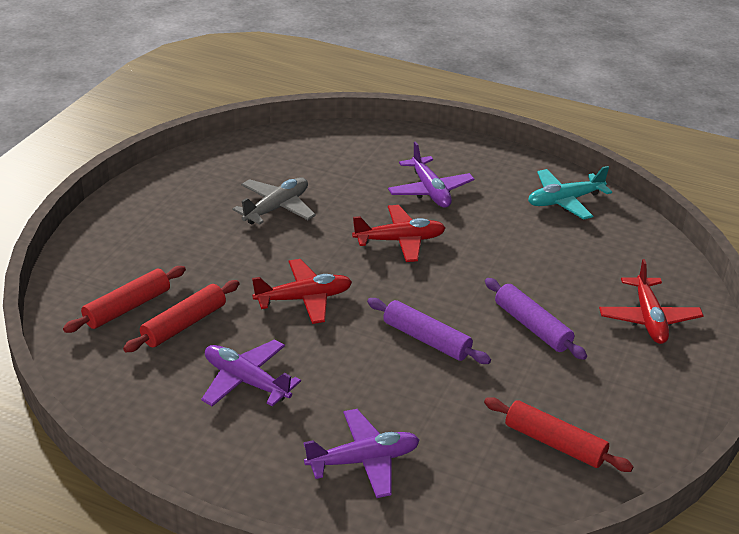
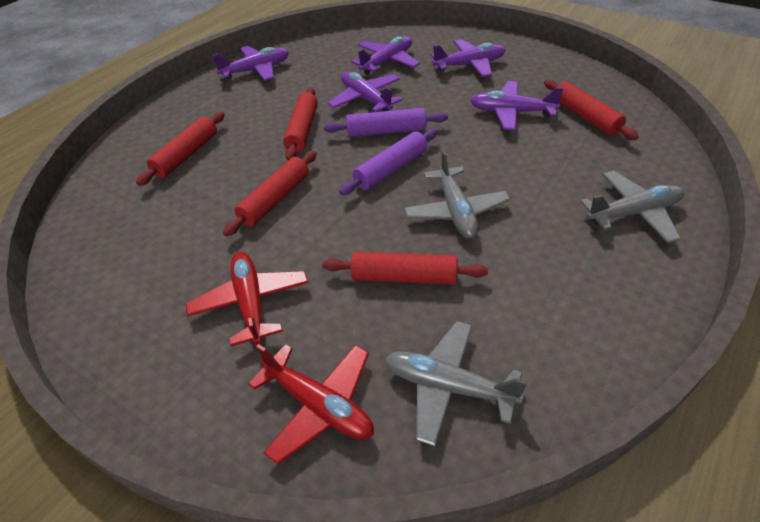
grey plane: [233,177,316,225] = 1 -> [385,321,528,446] [404,150,510,238] [580,170,684,243] = 3
purple plane: [201,339,301,407] [304,409,420,498] [388,142,474,208] = 3 -> [212,46,289,81] [327,71,403,112] [351,36,420,75] [431,39,505,77] [470,81,564,130] = 5
red plane: [252,259,352,324] [352,205,445,262] [599,259,704,344] = 3 -> [186,252,309,346] [248,344,374,464] = 2
red rolling pin: [63,266,186,333] [123,280,239,352] [484,397,633,472] = 3 -> [136,112,225,186] [223,151,317,236] [283,88,318,160] [322,252,488,284] [544,79,639,140] = 5
turquoise plane: [528,166,612,220] = 1 -> none = 0

